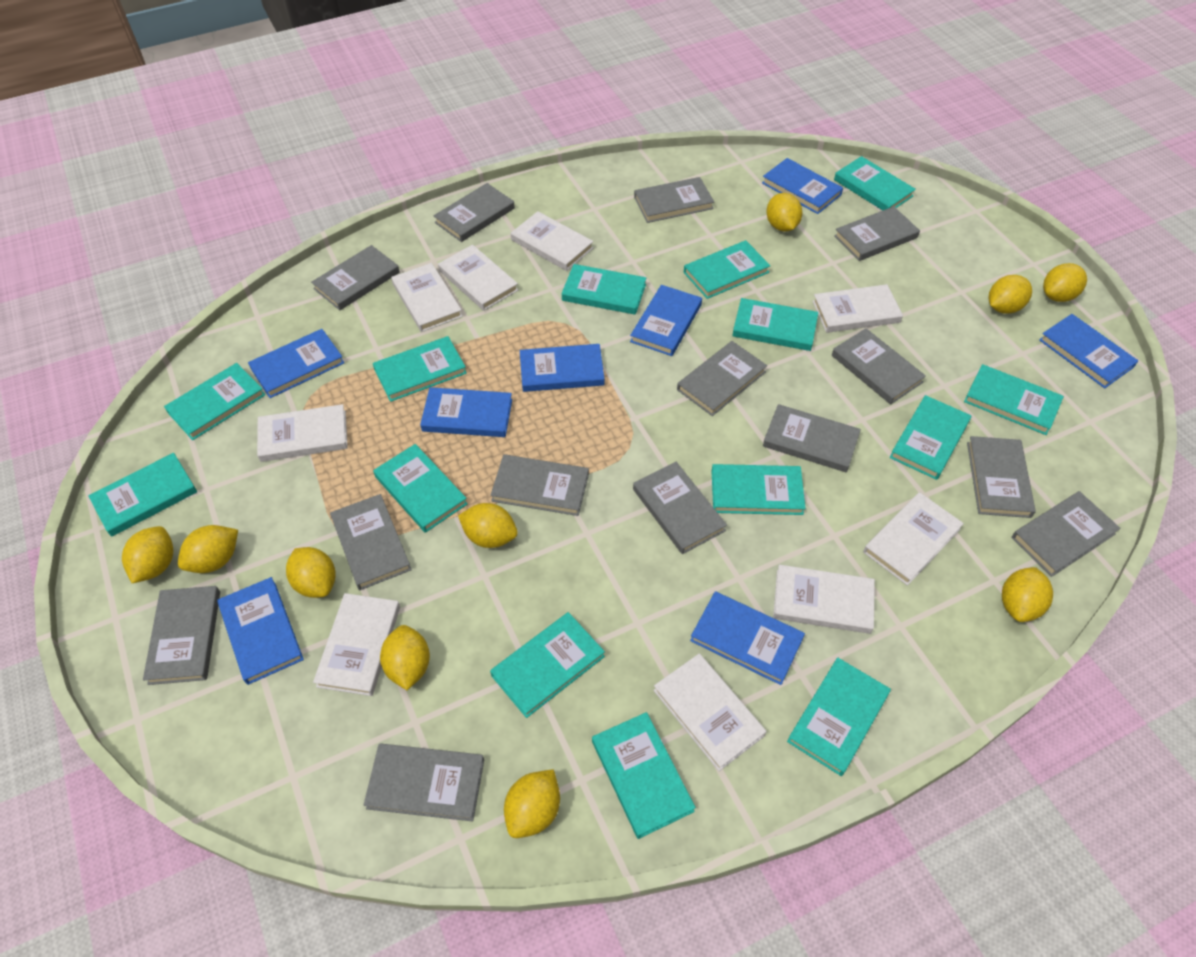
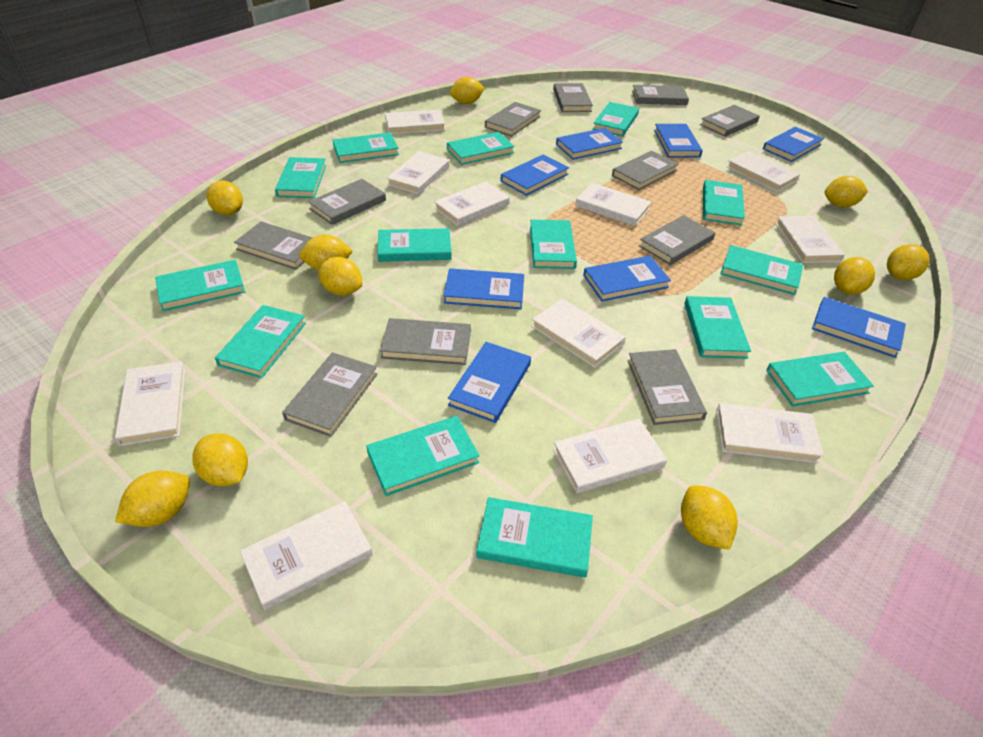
grey book: [143,586,220,685] [311,245,400,310] [330,494,412,590] [364,743,484,821] [434,183,515,242] [490,454,589,516] [633,462,727,554] [634,177,714,223] [677,341,767,416] [763,404,861,472] [832,328,926,404] [834,206,920,261] [967,436,1036,518] [1011,491,1121,577] = 14 -> [234,221,312,270] [282,352,378,437] [308,179,386,225] [380,318,471,365] [485,102,541,137] [553,83,593,112] [612,151,679,190] [627,349,707,425] [632,85,689,105] [639,215,715,265] [700,105,760,137] = 11
white book: [257,404,348,462] [313,593,400,696] [391,263,463,332] [438,245,518,311] [511,211,593,271] [653,653,767,771] [773,565,875,634] [813,284,903,333] [863,492,964,586] = 9 -> [115,361,185,446] [240,501,373,610] [385,109,445,134] [386,151,449,195] [434,181,510,226] [531,299,626,368] [553,419,667,493] [575,183,651,226] [716,403,824,463] [727,151,800,192] [775,216,844,263] = 11

